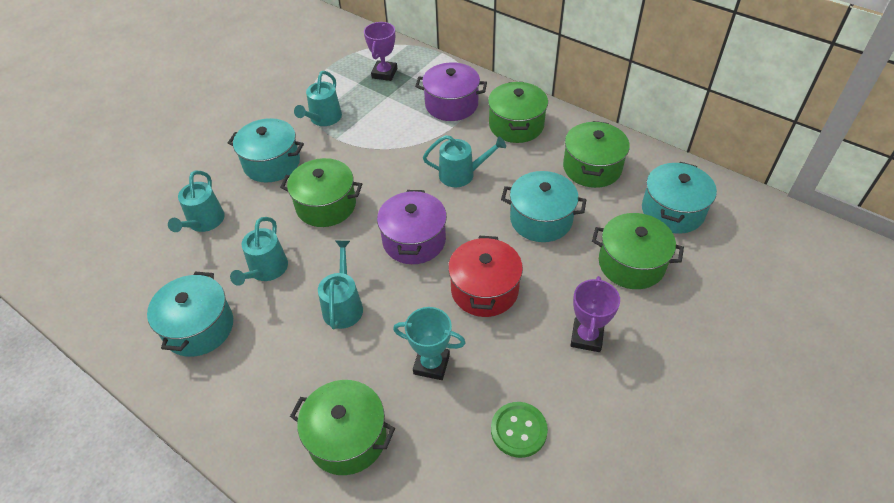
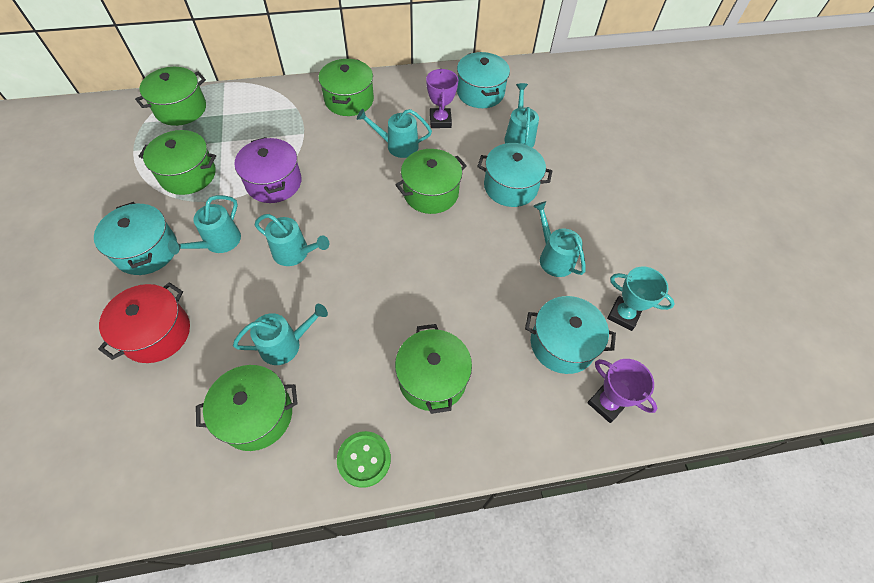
green pot: [280,158,362,227] [290,380,395,475] [488,82,548,143] [563,121,630,188] [592,213,684,289] = 5 -> [135,67,206,126] [139,130,216,195] [196,365,298,451] [318,59,374,116] [395,149,467,214] [395,324,472,414] = 6
purple pot: [377,190,447,264] [415,62,487,121] = 2 -> [234,137,302,203] = 1
turquoise watering can: [168,171,225,232] [230,217,288,286] [294,71,342,126] [318,241,363,330] [423,135,506,187] = 5 -> [168,195,241,255] [233,304,328,365] [255,214,329,266] [357,109,432,158] [505,83,539,148] [533,201,586,277] = 6

